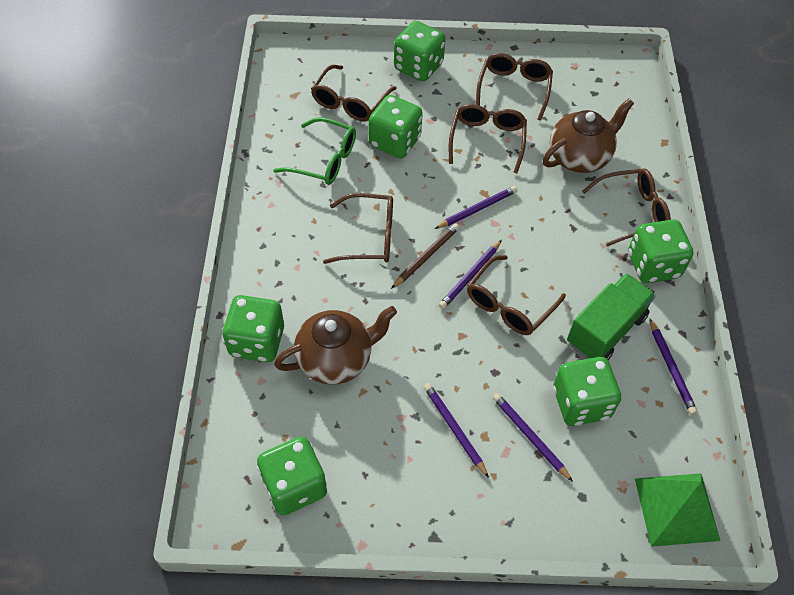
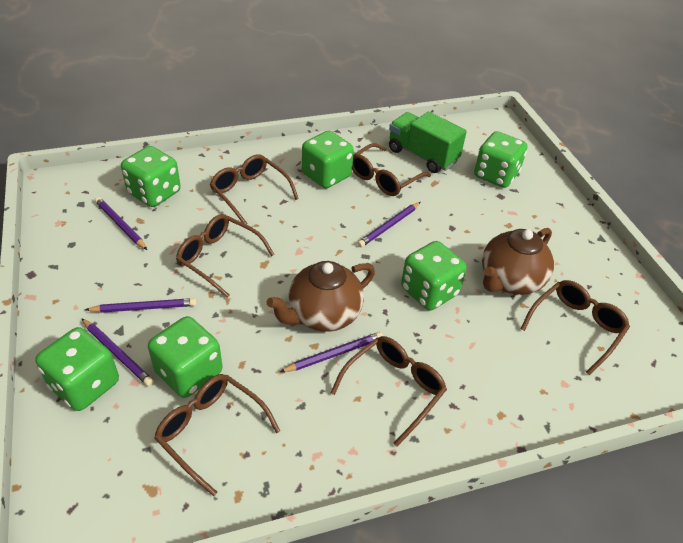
brown pencil: [391,223,459,289] = 1 -> none = 0
green glasses: [273,117,356,185] = 1 -> none = 0
green pyramid: [635,473,720,547] = 1 -> none = 0

